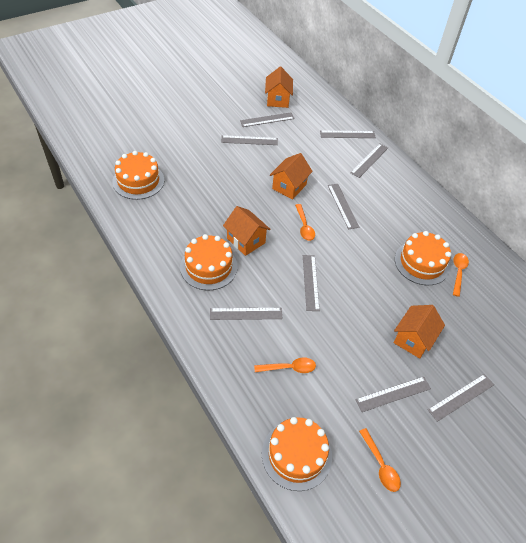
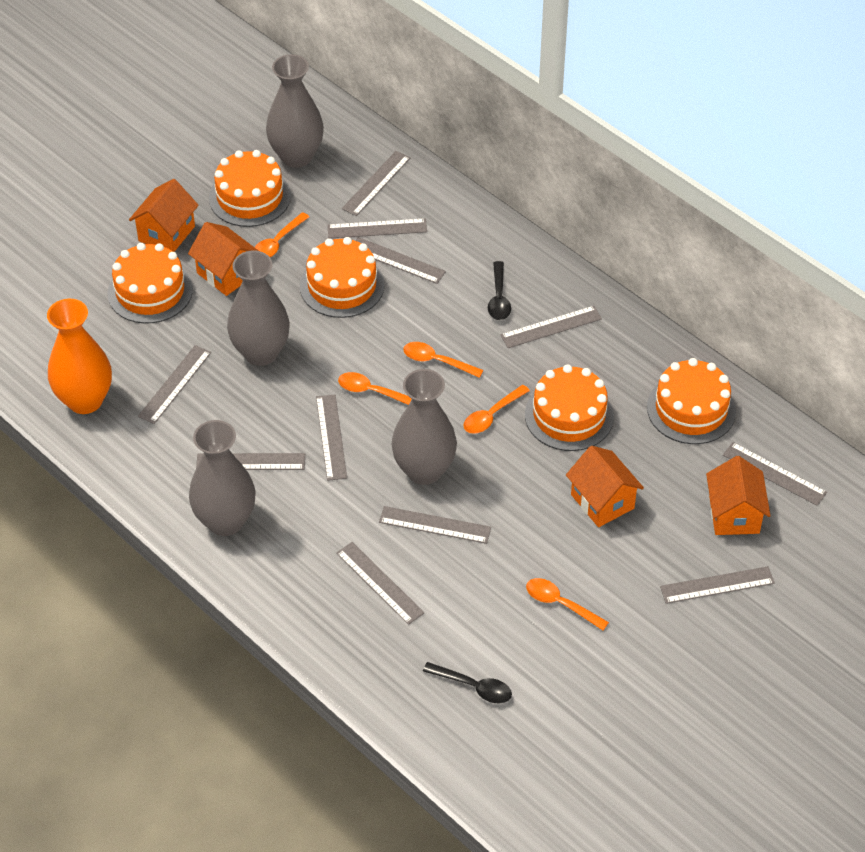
black spoon: none = 0 -> [423,662,512,704] [488,261,511,320] = 2
grey ruler: [210,308,283,320] [221,135,278,145] [240,112,295,127] [303,255,320,311] [320,131,376,138] [328,184,359,230] [351,143,388,178] [355,377,431,412] [428,374,494,422] = 9 -> [138,345,211,424] [196,453,305,470] [316,394,347,481] [327,218,427,238] [336,542,424,625] [342,151,410,216] [355,237,446,284] [379,506,491,544] [501,306,602,348] [660,566,775,604] [723,442,827,506] = 11
grey vase: none = 0 -> [189,420,256,536] [227,251,290,366] [266,54,324,168] [391,369,457,485] = 4
orange cake: [112,151,164,200] [180,234,238,290] [262,417,332,491] [395,231,451,285] = 4 -> [108,243,193,324] [209,150,291,227] [300,237,385,318] [525,364,614,451] [647,358,736,444] = 5
orange spoon: [254,357,316,373] [295,204,315,241] [359,428,401,492] [453,253,469,297] = 4 -> [255,212,309,258] [338,372,412,405] [403,342,483,378] [463,385,530,434] [526,578,609,630] = 5
orange vase: none = 0 -> [47,299,112,414] = 1

